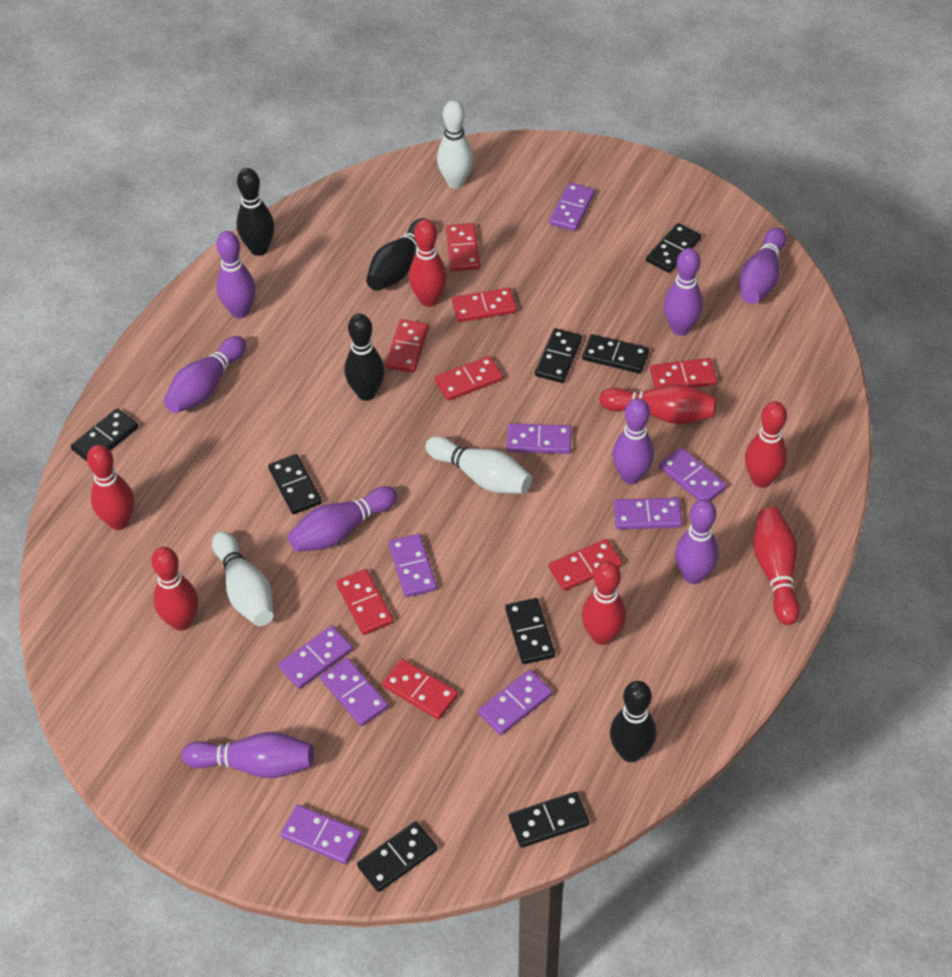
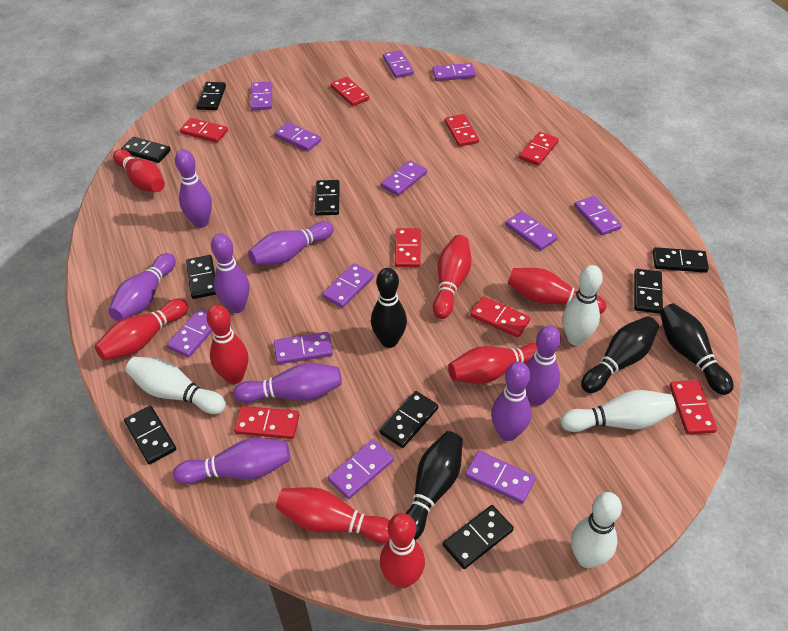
black domino: [71,408,138,461] [268,454,322,514] [357,821,438,892] [505,598,555,664] [509,792,589,848] [535,328,582,383] [582,334,649,374] [646,223,701,273] = 8 -> [121,137,171,163] [124,406,176,464] [186,255,216,299] [196,82,226,110] [315,180,340,216] [380,391,438,448] [443,505,514,569] [634,269,663,314] [653,247,709,273] = 9
purple domino: [278,626,353,689] [281,805,362,864] [320,658,388,726] [389,534,437,597] [478,670,552,735] [507,423,572,454] [549,182,595,231] [614,498,682,530] [659,447,727,501] = 9 -> [167,308,212,358] [250,81,272,110] [274,122,321,151] [274,332,333,364] [322,263,374,308] [328,439,394,499] [381,160,427,196] [383,50,414,78] [432,63,476,81] [465,451,536,504] [505,211,558,251] [574,196,622,236] = 12
red bowling pin: [87,445,134,530] [151,547,198,631] [409,219,447,307] [582,561,626,645] [599,384,716,424] [745,401,787,488] [754,507,800,625] = 7 -> [95,298,188,360] [113,149,165,192] [207,304,248,384] [276,487,390,543] [380,513,425,588] [433,235,471,319] [448,342,537,384] [508,268,606,314] = 8
white bowling pin: [212,531,274,626] [425,436,532,494] [437,100,473,188] = 3 -> [126,357,226,414] [560,390,676,432] [563,265,603,346] [571,492,622,568] = 4

